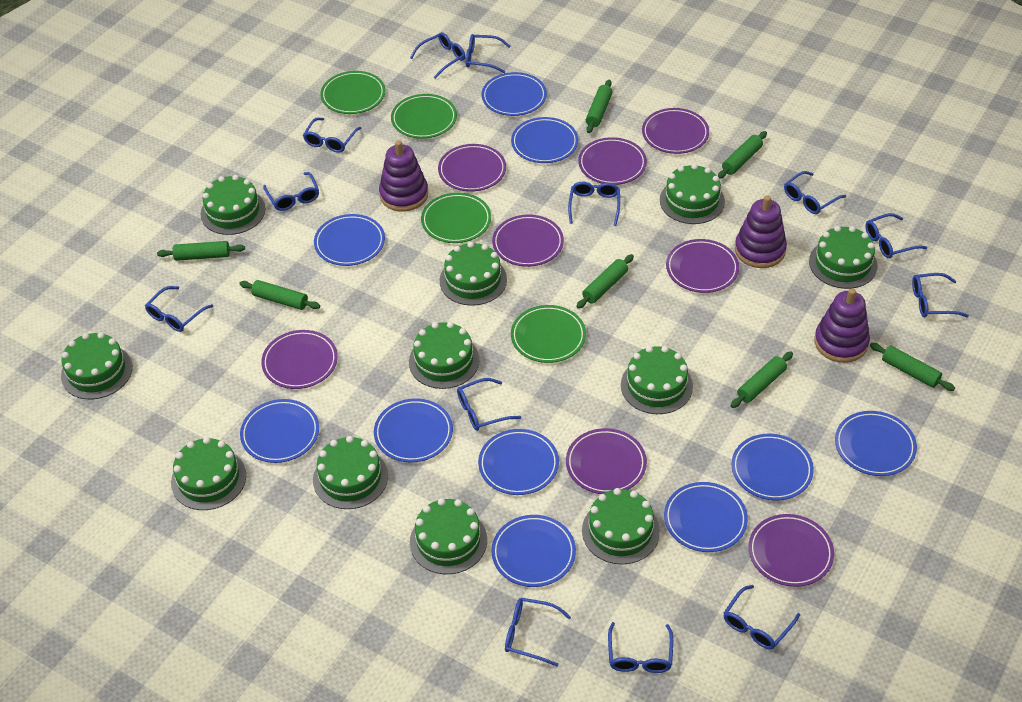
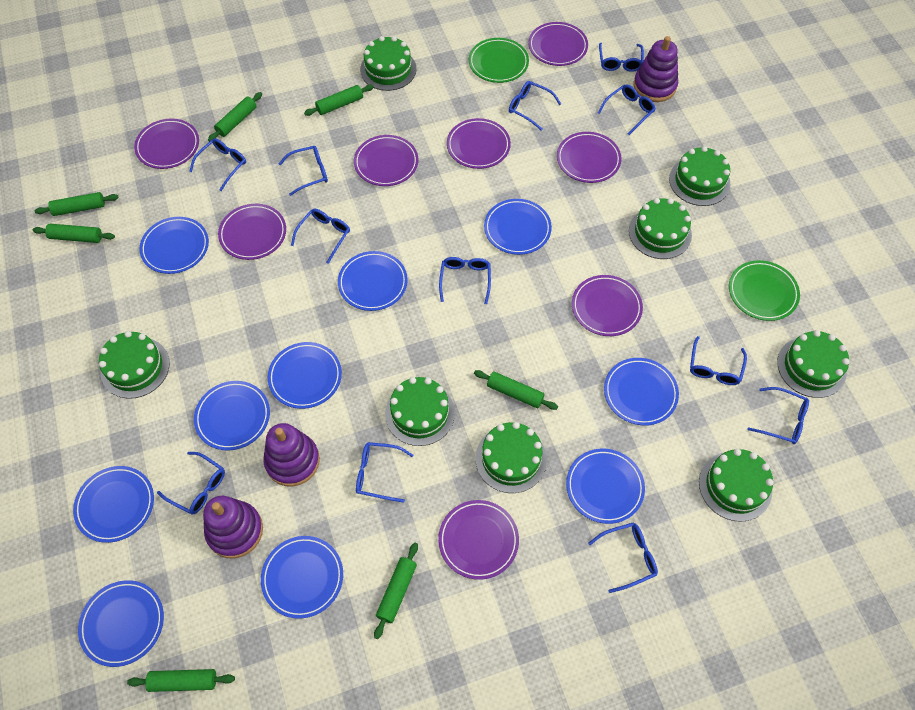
blue glasses: [145,286,213,332] [263,172,319,211] [303,118,361,153] [410,32,465,79] [457,378,521,431] [466,34,511,73] [505,598,571,666] [568,182,620,226] [608,622,673,673] [724,585,800,650] [784,171,846,214] [865,213,927,258] [912,273,969,317] = 13 -> [157,452,225,515] [189,138,246,191] [279,146,328,196] [291,209,350,264] [356,442,413,503] [439,257,491,304] [509,81,561,130] [588,522,658,593] [598,84,656,135] [599,43,644,72] [690,336,747,385] [748,387,809,444] = 12
green cake: [61,332,132,399] [171,437,246,510] [201,175,265,235] [313,436,388,509] [409,322,479,389] [410,498,487,574] [440,242,507,306] [582,488,660,565] [621,346,693,414] [660,164,725,224] [809,226,878,289] = 11 -> [99,331,170,399] [360,36,417,91] [385,377,455,446] [476,422,547,493] [629,198,692,259] [669,146,731,206] [699,449,774,522] [777,330,850,398] = 8
green plate: [320,71,385,114] [391,94,457,139] [421,193,491,243] [511,305,586,363] = 4 -> [469,38,529,83] [729,260,800,321] = 2

